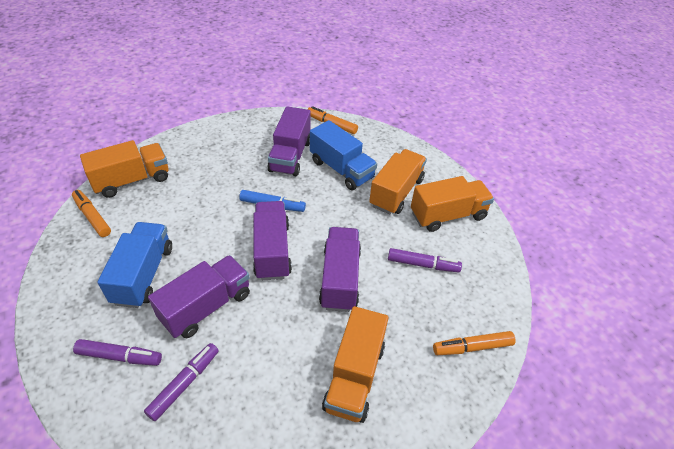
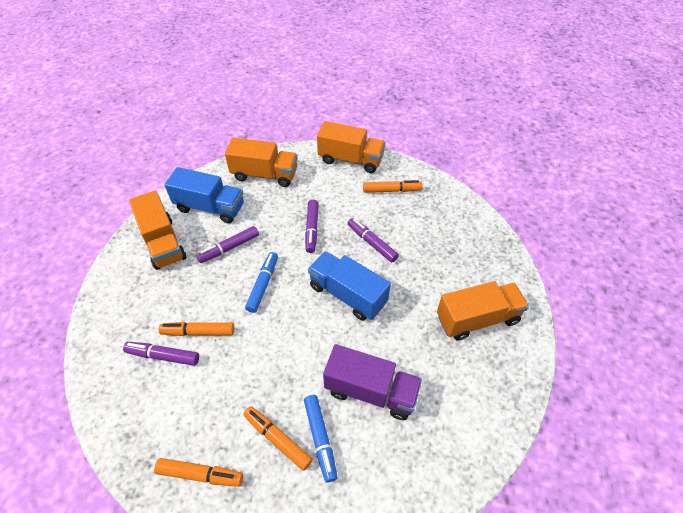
blue marker: [239,190,306,212] = 1 -> [245,252,278,313] [304,395,338,482] = 2
orange marker: [72,190,111,237] [307,106,358,134] [433,331,516,355] = 3 -> [154,458,243,487] [159,322,234,336] [244,406,313,471] [363,180,423,193] = 4
purple marker: [73,339,162,366] [144,343,219,421] [388,248,462,272] = 3 -> [123,342,199,366] [196,226,259,263] [305,199,319,253] [347,218,399,262] = 4
purple truck: [148,255,250,338] [253,201,292,280] [268,106,311,176] [319,227,361,312] = 4 -> [323,344,422,420] = 1

